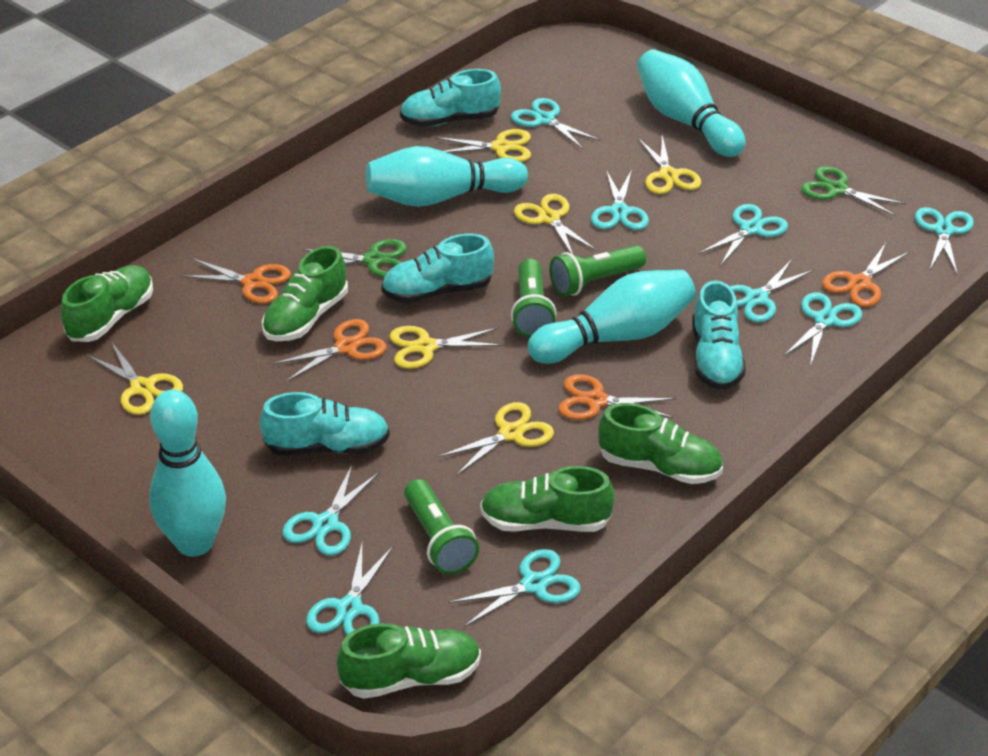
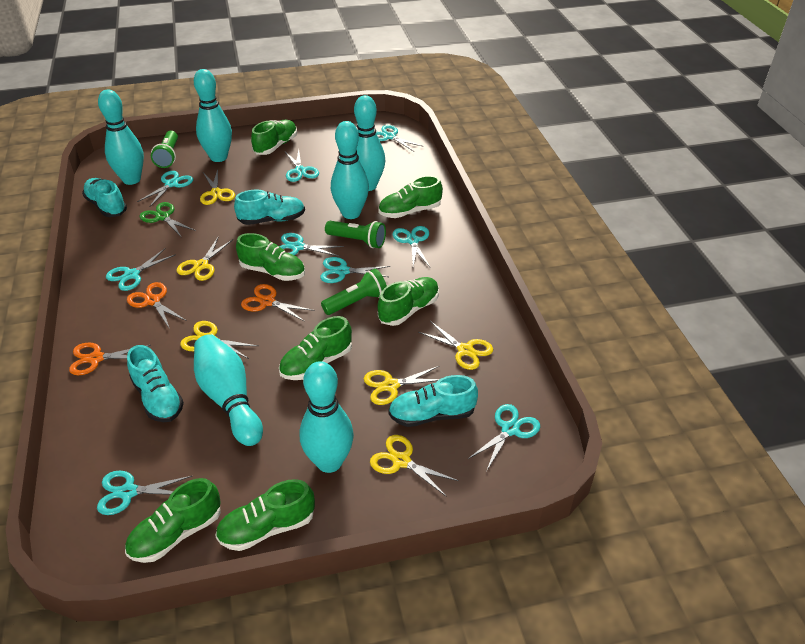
green scissors: [303,239,407,277] [801,166,906,216] = 2 -> [140,202,196,238] = 1
green shoe: [61,265,153,342] [262,246,348,341] [337,623,481,699] [480,466,615,532] [598,403,723,484] = 5 -> [125,478,221,563] [215,479,315,551] [236,233,305,281] [251,120,297,155] [279,316,352,380] [378,176,443,218] [378,277,439,326] = 7
orange scissors: [181,258,291,303] [272,319,387,382] [558,374,676,420] [822,243,910,307] = 4 -> [69,342,151,375] [127,282,187,329] [241,284,315,322] = 3
turquoise bowling pin: [149,390,226,557] [366,146,528,207] [528,270,696,364] [637,49,745,157] = 4 -> [98,90,144,185] [194,69,232,162] [194,334,263,446] [300,361,354,473] [331,121,369,219] [354,95,385,191] = 6

